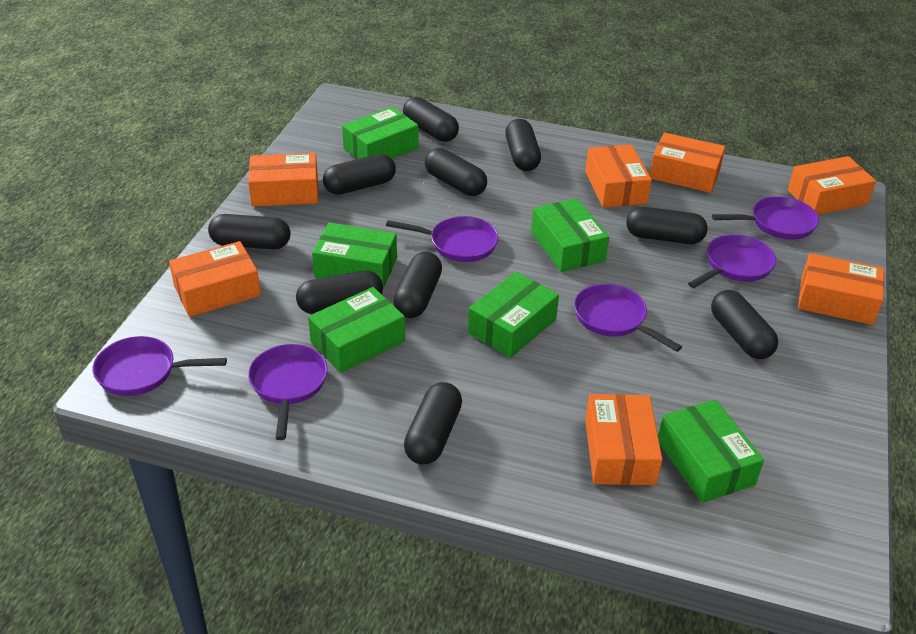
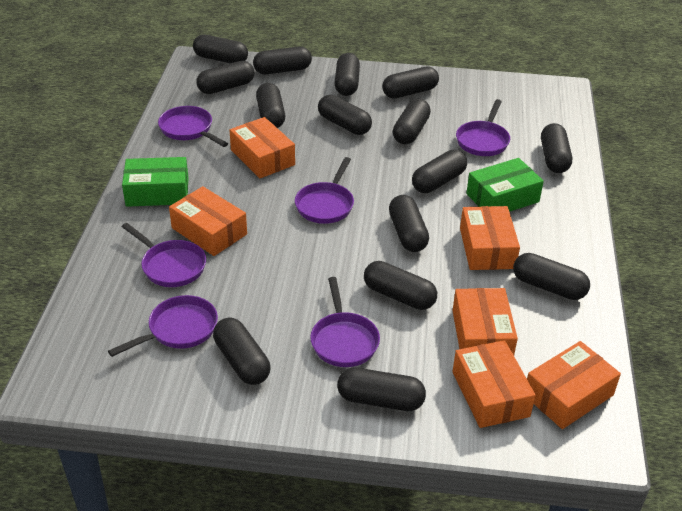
black capsule: [208,214,291,249] [296,271,383,314] [323,154,396,195] [393,252,442,318] [403,97,459,142] [404,382,462,465] [425,148,487,196] [505,119,541,171] [626,207,708,244] [711,290,778,359] = 10 -> [193,35,248,63] [196,61,254,94] [213,318,270,385] [253,47,312,74] [256,83,285,128] [318,95,372,135] [335,53,360,96] [337,368,426,411] [364,261,437,310] [382,67,439,99] [389,195,429,252] [393,99,431,144] [412,150,467,193] [513,253,590,300] [541,123,572,173] = 15
green box: [308,287,405,373] [312,223,397,289] [342,107,418,159] [468,272,559,358] [531,198,609,272] [658,399,764,503] = 6 -> [122,157,189,207] [466,158,544,212] = 2
orange box: [169,241,261,317] [248,153,318,206] [585,145,652,208] [585,394,663,485] [650,133,725,193] [788,156,876,215] [798,253,884,325] = 7 -> [169,186,247,256] [230,117,295,178] [452,288,518,355] [453,340,536,428] [460,206,520,270] [527,341,621,429] = 6

